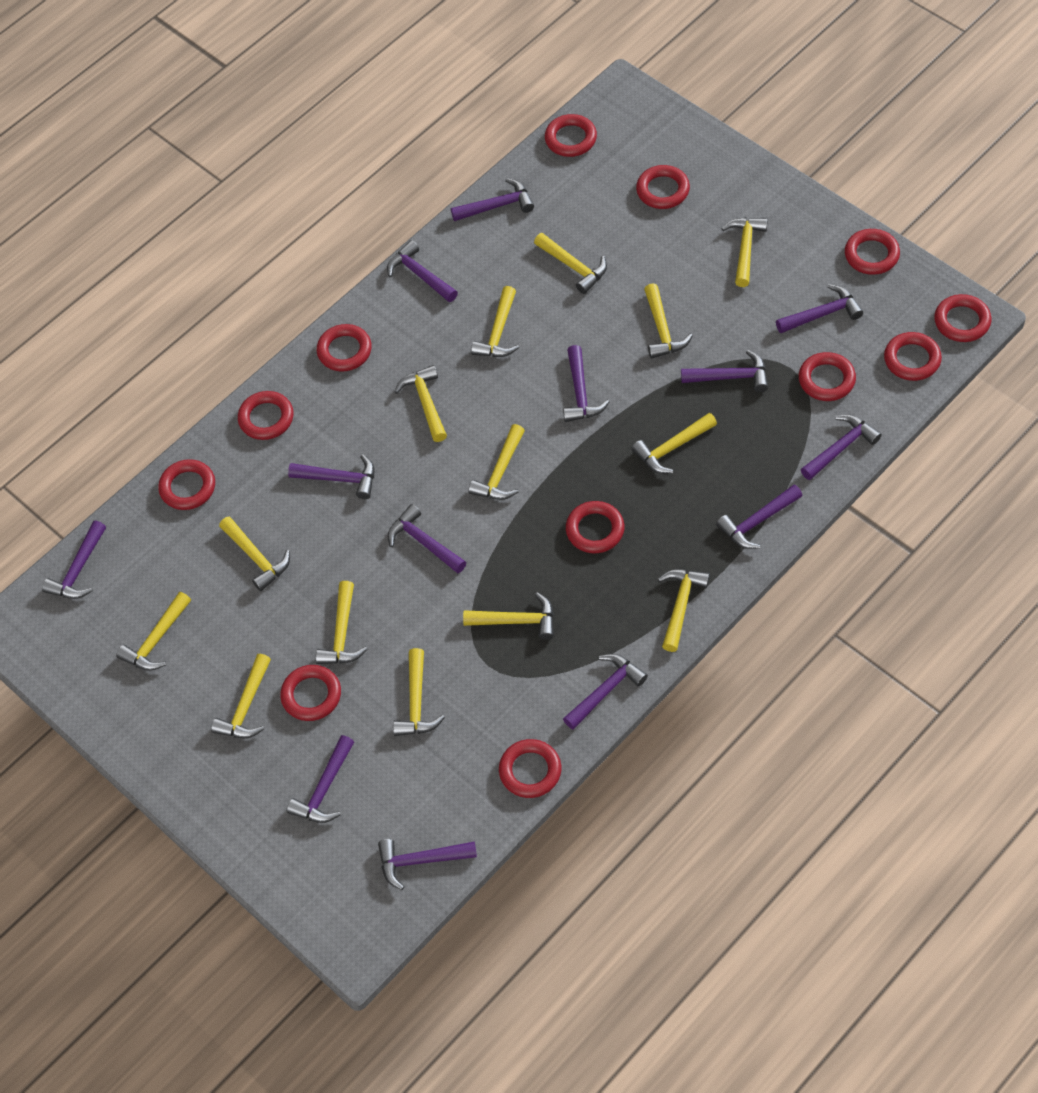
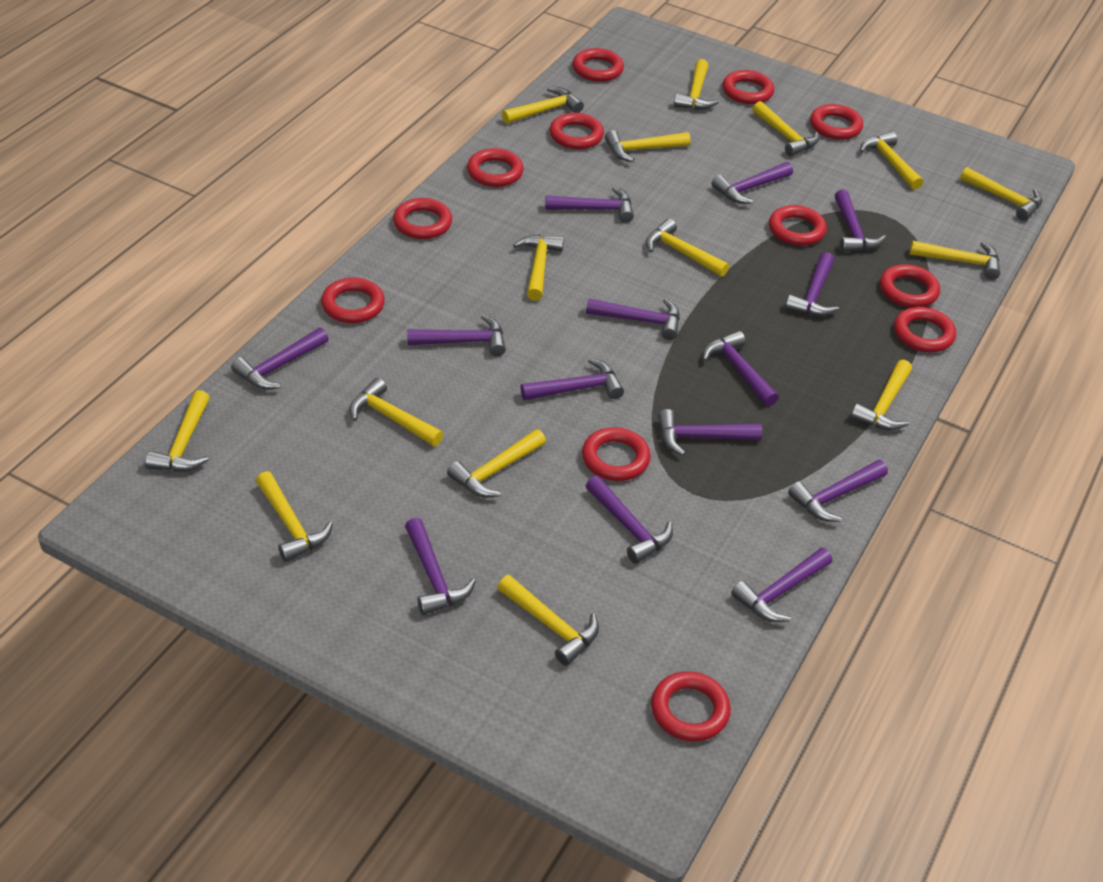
purple hammer: [42,521,106,599] [287,735,354,823] [288,454,374,499] [378,839,477,890] [387,240,458,302] [388,504,466,573] [451,178,534,221] [563,345,609,422] [563,654,648,730] [681,350,768,392] [716,485,802,549] [776,284,863,333] [801,414,882,480] = 13 -> [231,328,329,390] [405,518,476,615] [407,314,506,356] [520,358,624,400] [545,187,634,223] [586,298,680,340] [586,476,673,564] [658,409,762,456] [703,331,779,406] [712,162,793,204] [731,548,832,622] [785,252,839,316] [788,460,888,522] [835,190,886,252] = 14
yellow hammer: [116,592,191,671] [211,654,271,738] [219,517,290,591] [316,581,368,664] [393,648,445,736] [394,365,447,442] [463,592,554,640] [468,424,525,500] [471,286,519,357] [534,233,607,294] [631,413,717,474] [644,283,693,359] [658,570,710,652] [721,217,768,287] = 14 -> [145,390,210,472] [256,471,333,562] [349,378,443,446] [447,429,546,498] [497,575,599,666] [502,87,584,124] [513,235,564,301] [605,130,691,162] [646,219,729,277] [674,59,719,110] [753,101,819,157] [851,360,912,430] [860,131,923,190] [910,240,1000,280] [960,167,1042,221] = 15

